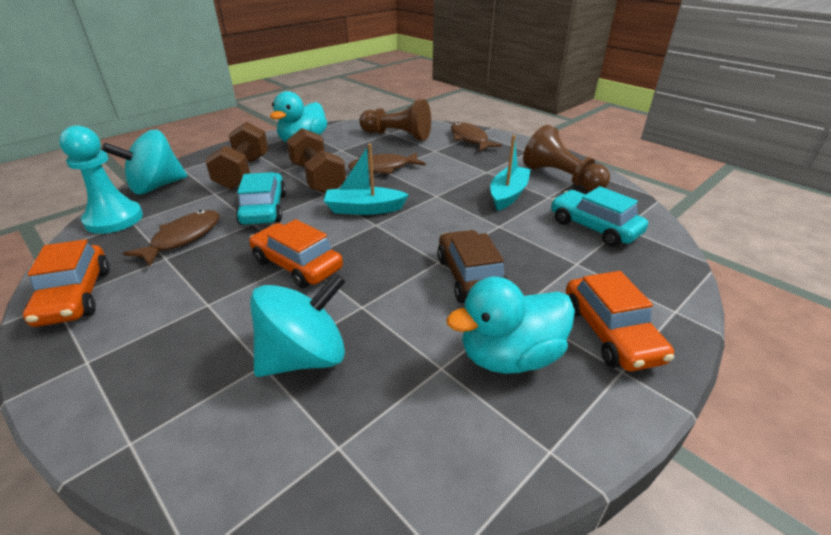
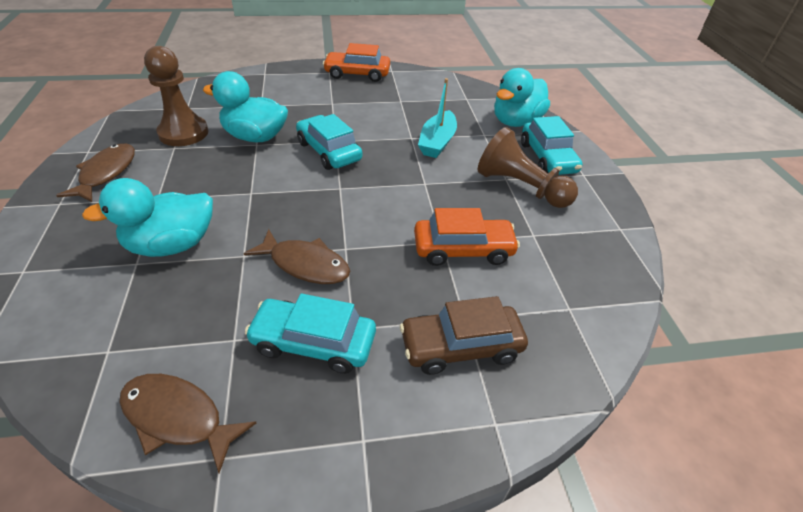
brown dumbbell: [205,122,268,189] [286,128,346,193] = 2 -> none = 0
orange car: [23,239,110,327] [249,219,343,288] [566,271,674,371] = 3 -> [323,43,390,82] [414,208,520,266] = 2
turquoise boat: [324,144,409,215] [490,135,531,211] = 2 -> [418,78,457,158] = 1
turquoise car: [236,172,287,225] [551,186,648,247] = 2 -> [245,294,376,374] [296,114,362,170] [521,116,583,175] = 3
turquoise duck: [270,91,327,143] [446,277,575,374] = 2 -> [82,178,213,257] [203,71,288,142] [494,68,550,127] = 3
turquoise pawn: [59,126,143,234] = 1 -> none = 0
turquoise spinning top: [102,130,187,195] [250,273,346,377] = 2 -> none = 0

